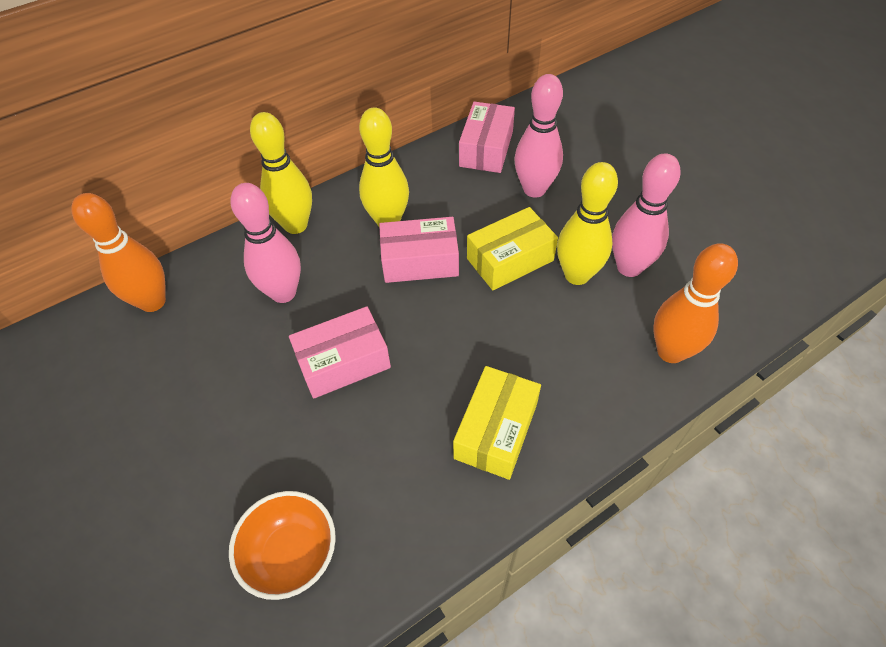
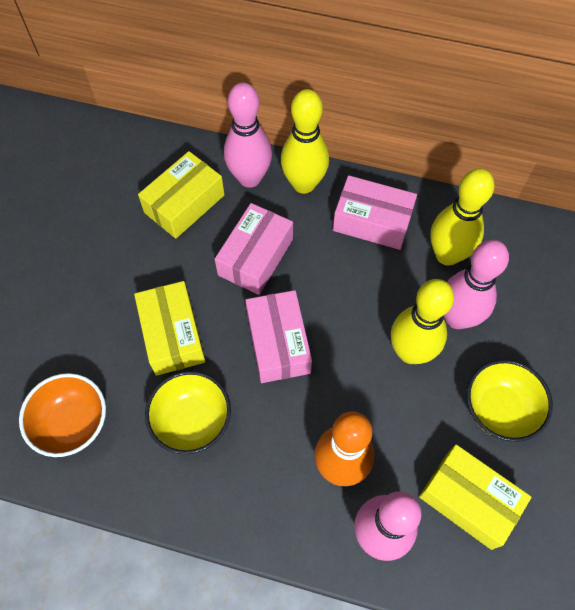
orange bowling pin: [72,193,166,312] [653,243,738,363] = 2 -> [314,411,374,486] = 1
yellow bowl: none = 0 -> [145,371,231,455] [467,359,553,442] = 2
yellow box: [453,366,541,480] [467,207,558,290] = 2 -> [134,281,206,376] [138,151,224,239] [419,445,531,550] = 3

